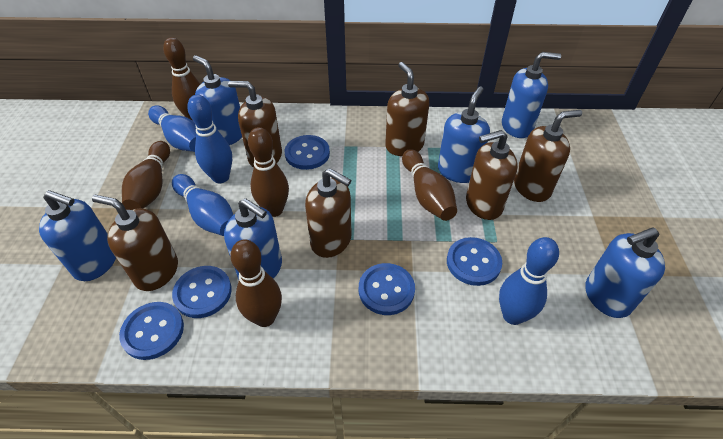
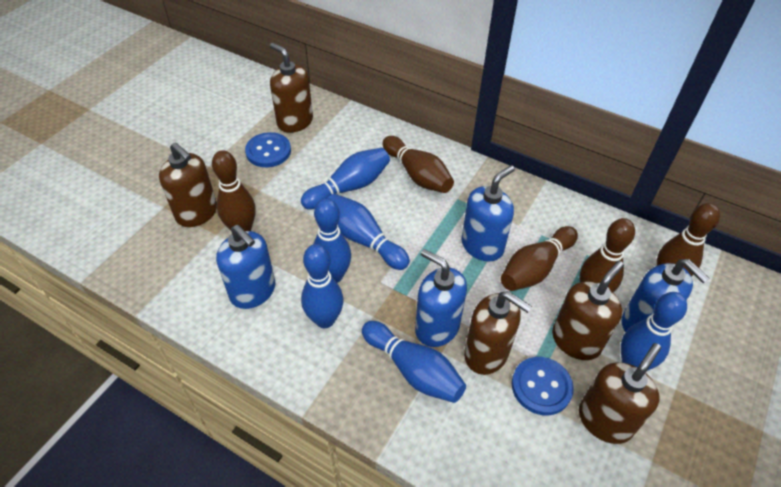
blue bowling pin: [148,105,196,152] [172,174,233,236] [187,95,232,183] [499,237,559,325] = 4 -> [301,148,390,210] [301,244,343,328] [313,198,351,283] [328,194,410,270] [362,321,466,403] [621,292,687,371] = 6
blue button: [119,302,184,360] [172,266,232,318] [285,135,330,170] [359,263,415,315] [447,237,502,286] = 5 -> [245,132,291,167] [512,357,574,415] = 2
blue soap dispenser: [39,190,116,281] [193,55,242,145] [224,198,282,279] [438,86,490,183] [502,52,561,138] [585,227,665,318] = 6 -> [216,225,275,309] [415,249,467,347] [461,165,515,261] [622,259,709,332] = 4
brown soap dispenser: [92,195,178,291] [228,81,282,168] [305,168,352,258] [385,62,429,156] [466,130,518,220] [514,110,582,202] = 6 -> [159,142,217,227] [270,43,313,133] [464,291,532,375] [552,261,624,360] [579,343,661,444] = 5

